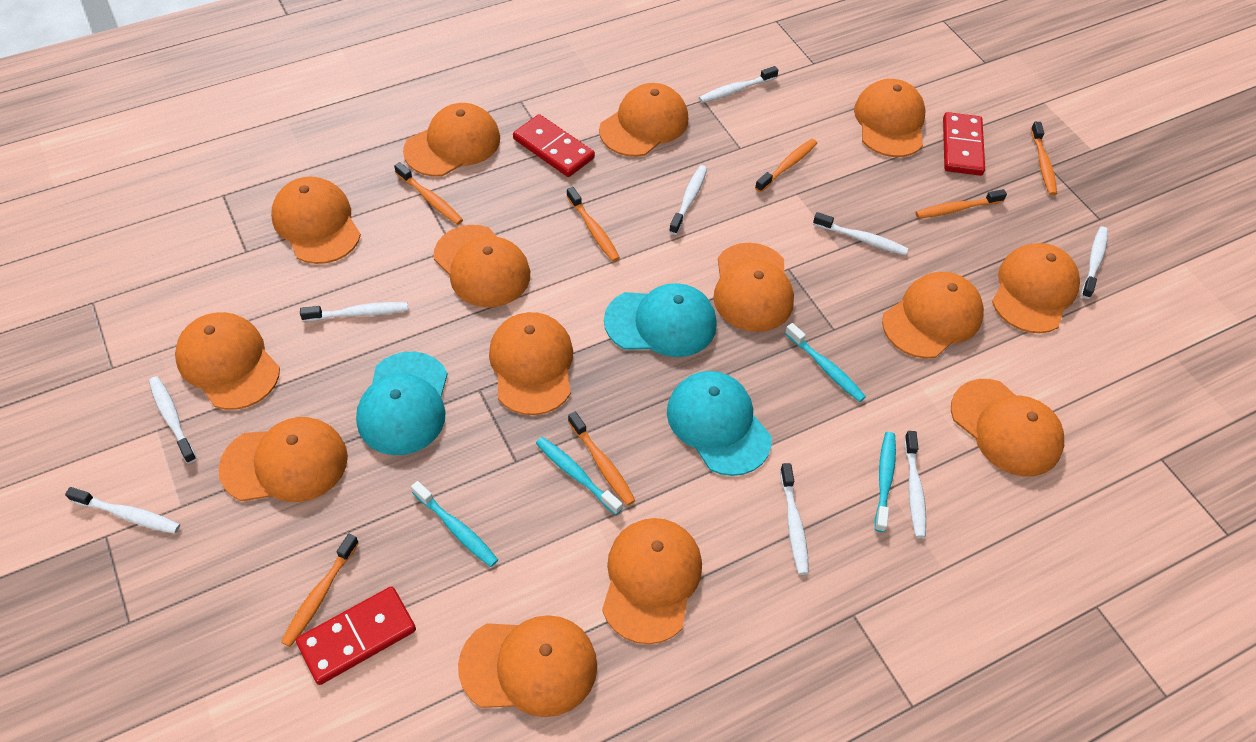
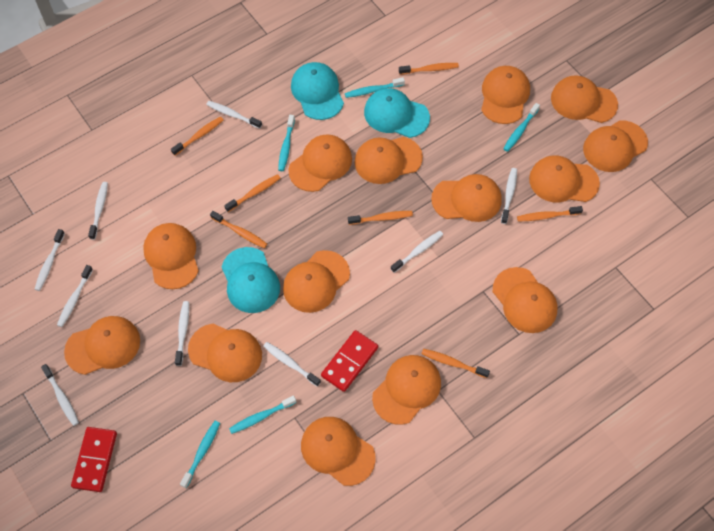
red domino: [296,586,416,685] [513,114,595,177] [943,112,985,176] = 3 -> [71,427,117,492] [321,330,378,392] = 2
turquoise toothbrush: [411,481,498,567] [536,437,623,515] [785,323,866,402] [875,432,896,532] = 4 -> [180,421,220,488] [229,395,296,434] [278,115,295,171] [345,77,405,98] [503,103,540,152] = 5

